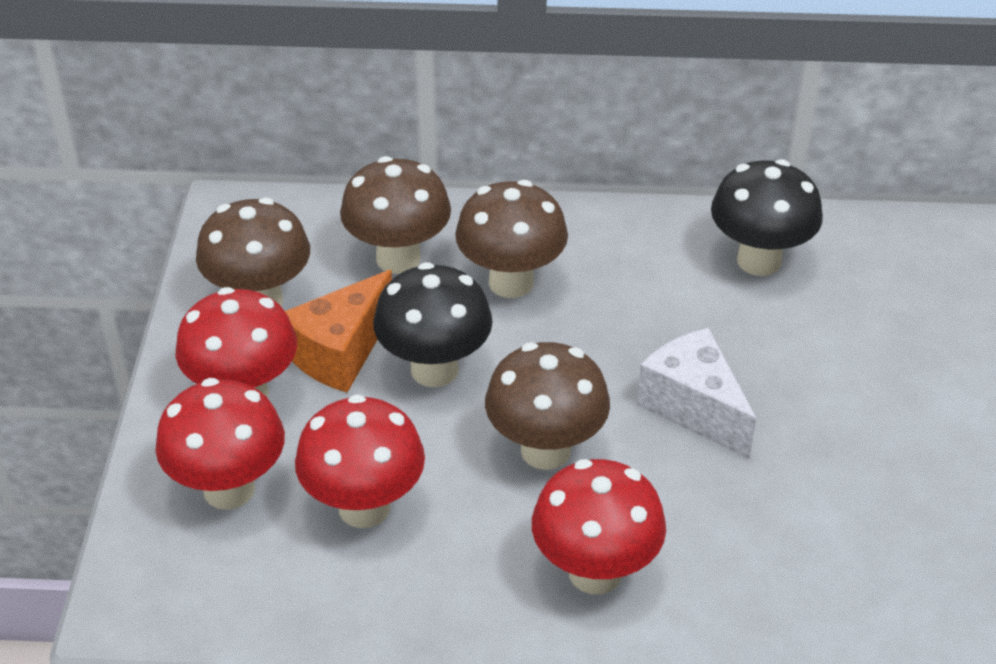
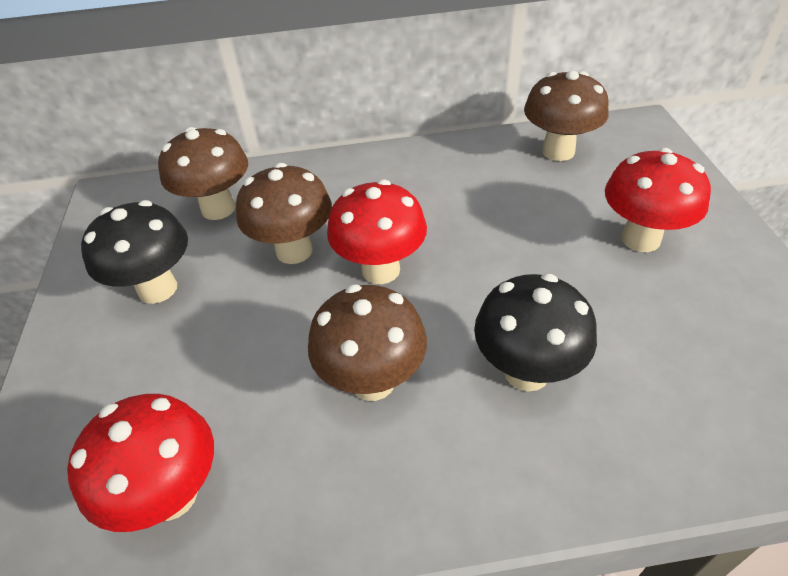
orange cheese: [285,270,392,393] = 1 -> none = 0
red mushroom: [156,378,285,510] [175,287,297,398] [295,394,425,528] [532,459,666,594] = 4 -> [67,394,214,532] [327,180,427,284] [605,148,711,252] = 3
white cheese: [637,328,757,459] = 1 -> none = 0

